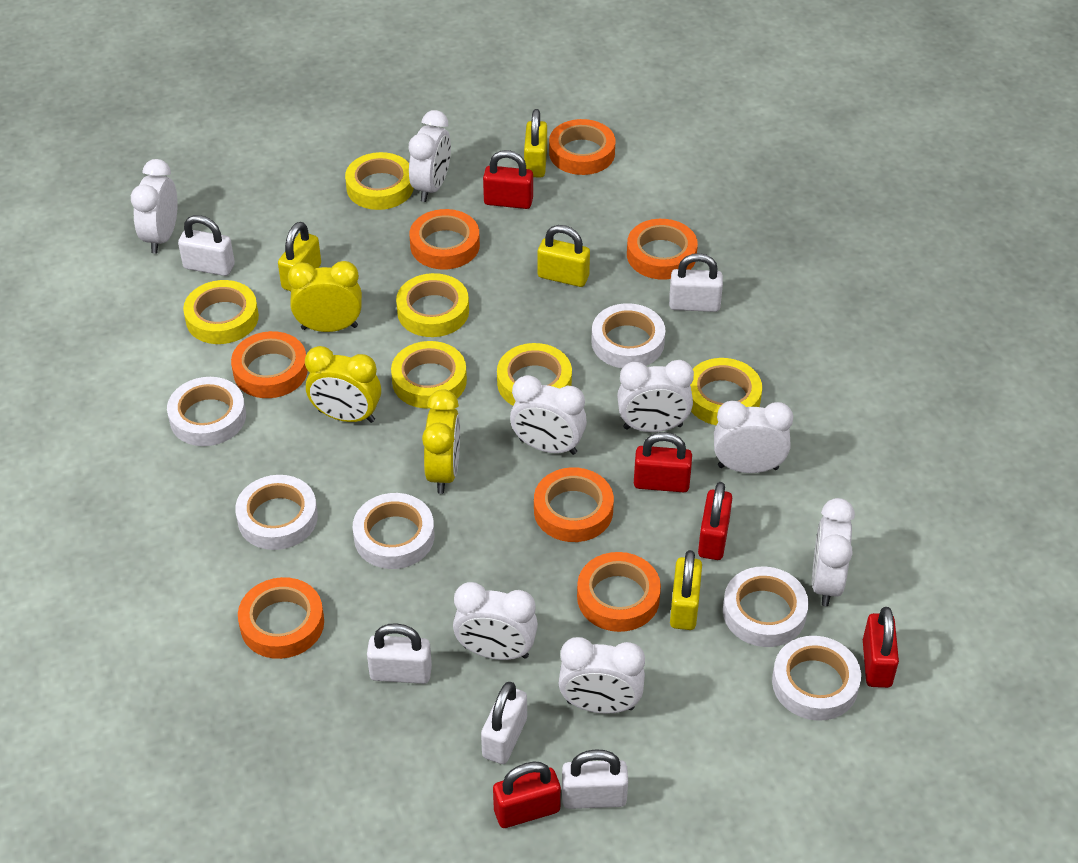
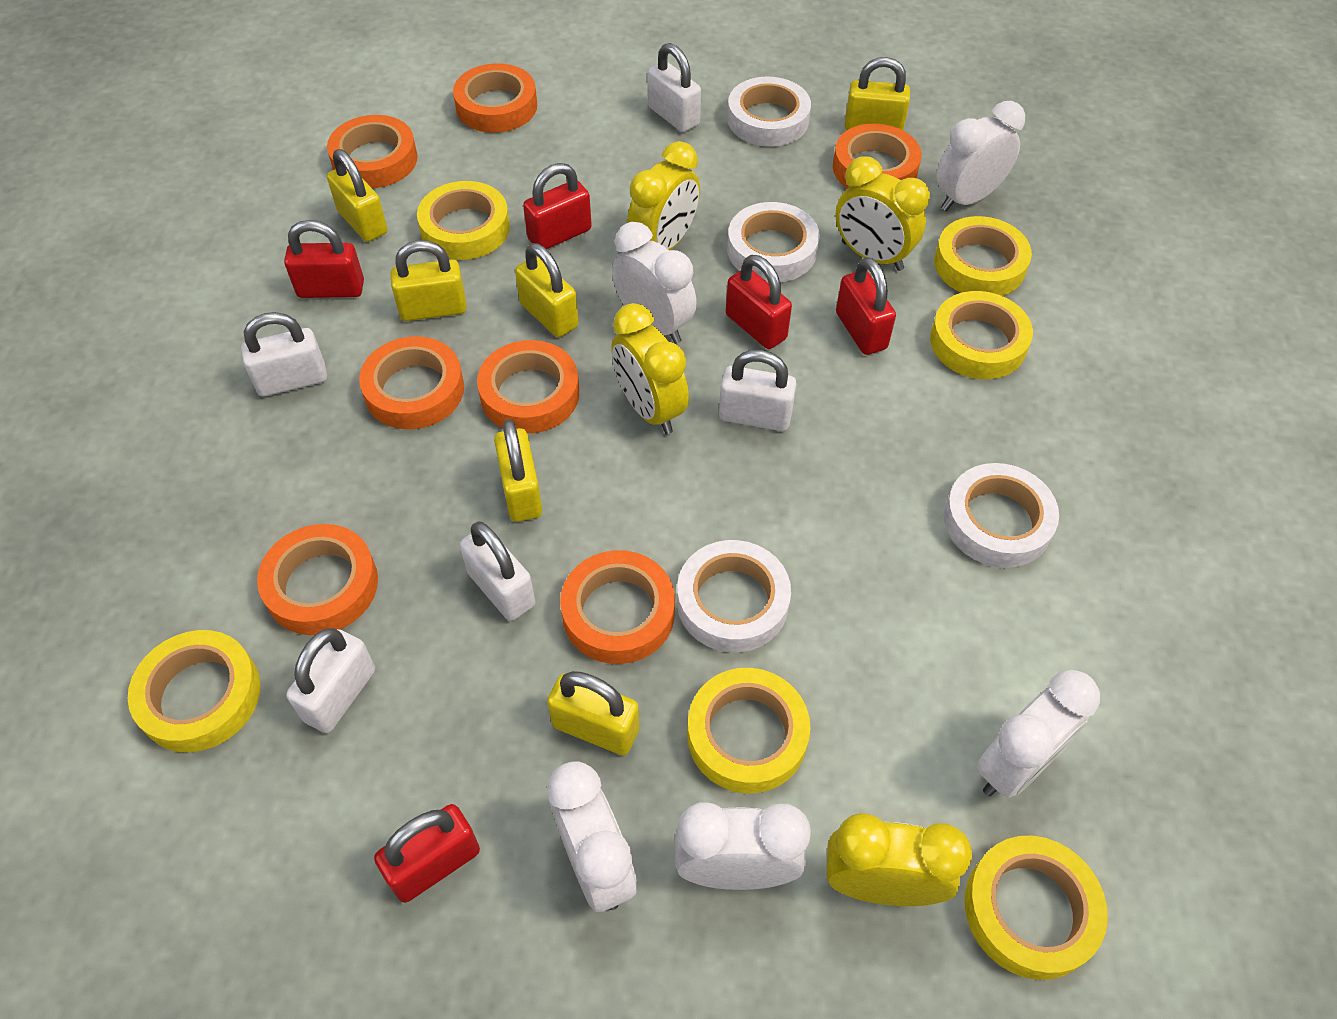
white clock: [131,159,178,254] [409,110,451,202] [453,582,538,660] [510,375,587,455] [559,637,645,714] [617,360,694,432] [714,401,793,473] [812,498,855,606] = 8 -> [547,761,637,912] [612,222,697,344] [675,802,811,890] [936,101,1025,211] [977,670,1100,798] = 5
white tape: [167,377,246,446] [235,475,318,550] [353,493,434,569] [591,303,665,368] [723,566,809,647] [772,636,861,721] = 6 -> [677,540,791,652] [727,77,811,147] [727,202,820,282] [944,463,1059,568] = 4
yellow clock: [288,261,362,332] [305,346,381,423] [422,389,460,494] = 3 -> [611,303,689,434] [627,141,700,251] [826,813,972,906] [835,156,930,271] = 4
yellow padlock: [278,222,321,291] [524,109,547,178] [538,225,590,287] [670,550,702,630] = 4 -> [327,149,388,242] [390,240,467,321] [494,419,542,522] [515,243,579,337] [547,671,639,755] [845,57,910,130] = 6

